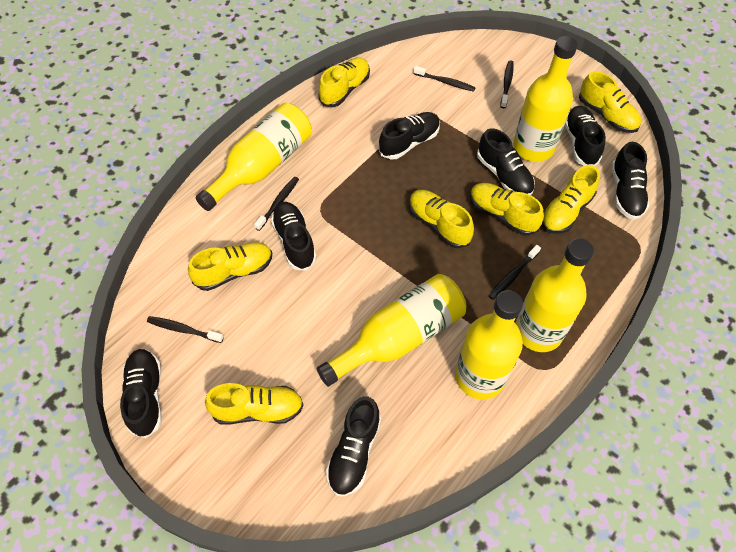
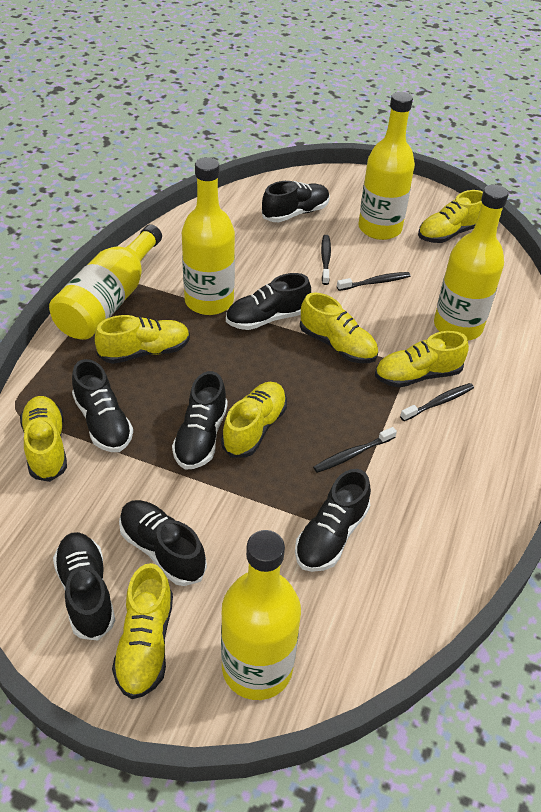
black toothbrush: [147,316,224,343] [254,177,299,231] [413,66,476,92] [489,245,541,300] [500,60,514,108] = 5 -> [313,427,397,473] [321,235,331,285] [337,272,410,291] [400,383,474,421] = 4

